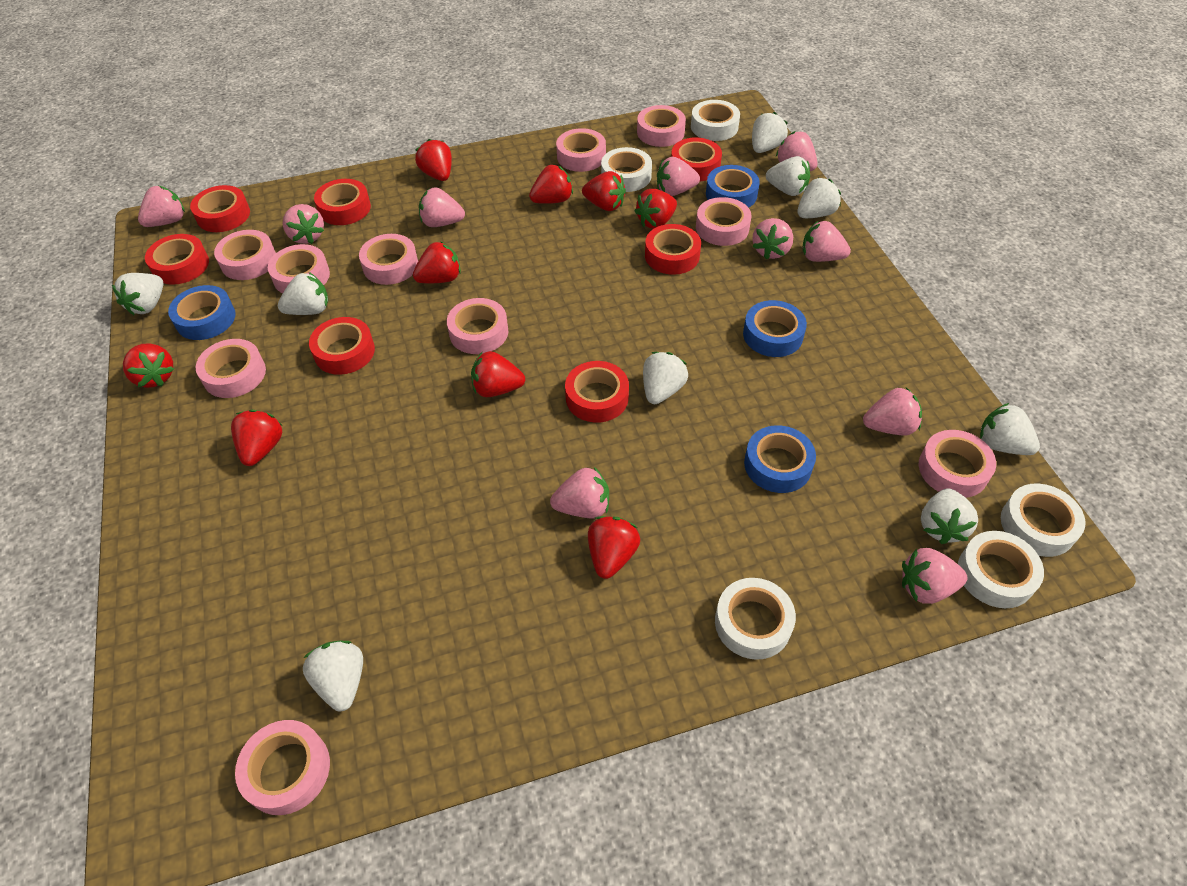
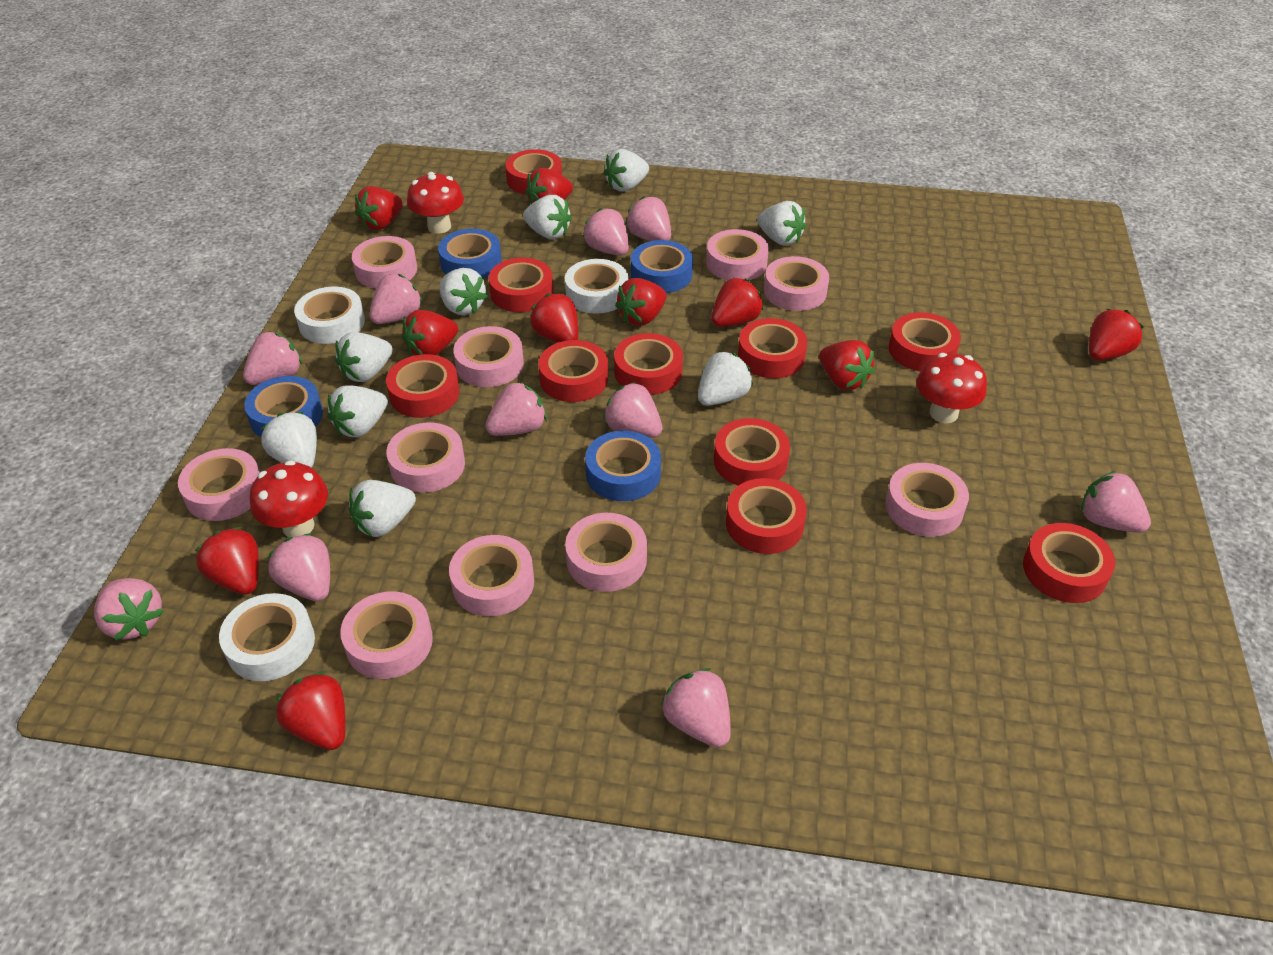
red mushroom: none = 0 -> [250,460,328,537] [407,172,464,234] [917,353,987,423] = 3
red strawberry: [123,343,174,388] [231,410,283,466] [413,241,461,283] [415,139,452,181] [471,351,525,397] [529,165,573,204] [582,171,626,211] [588,516,640,579] [635,189,677,229] = 9 -> [195,527,259,595] [275,671,346,750] [355,186,403,230] [402,310,458,356] [525,168,573,204] [530,293,578,343] [615,278,667,326] [711,278,763,327] [819,340,875,390] [1089,309,1144,360] = 10
red tape: [145,234,209,285] [190,185,250,232] [309,317,375,375] [314,179,371,225] [565,361,629,423] [645,224,701,275] [671,138,722,181] = 7 -> [386,354,460,418] [489,258,554,312] [505,149,562,194] [539,340,608,402] [614,333,683,395] [714,418,790,486] [726,478,807,554] [738,318,807,378] [889,312,961,372] [1023,523,1115,603] = 10
white tape: [601,147,652,192] [691,100,740,141] [715,578,796,660] [958,531,1044,608] [1001,484,1086,557] = 5 -> [219,593,315,681] [294,287,365,344] [565,259,628,314] = 3

